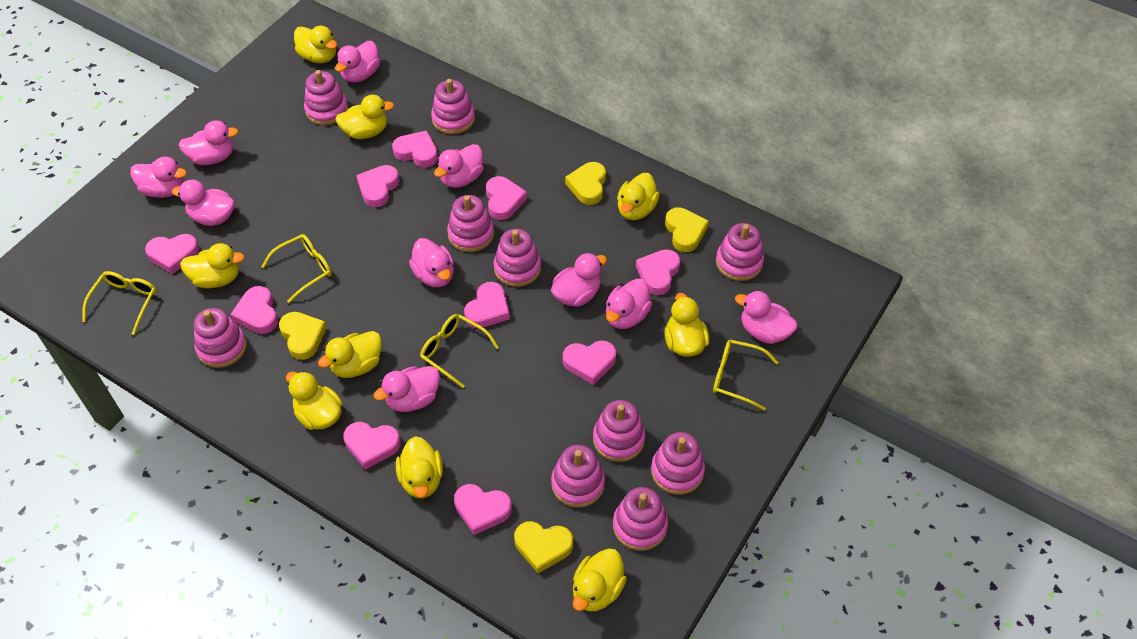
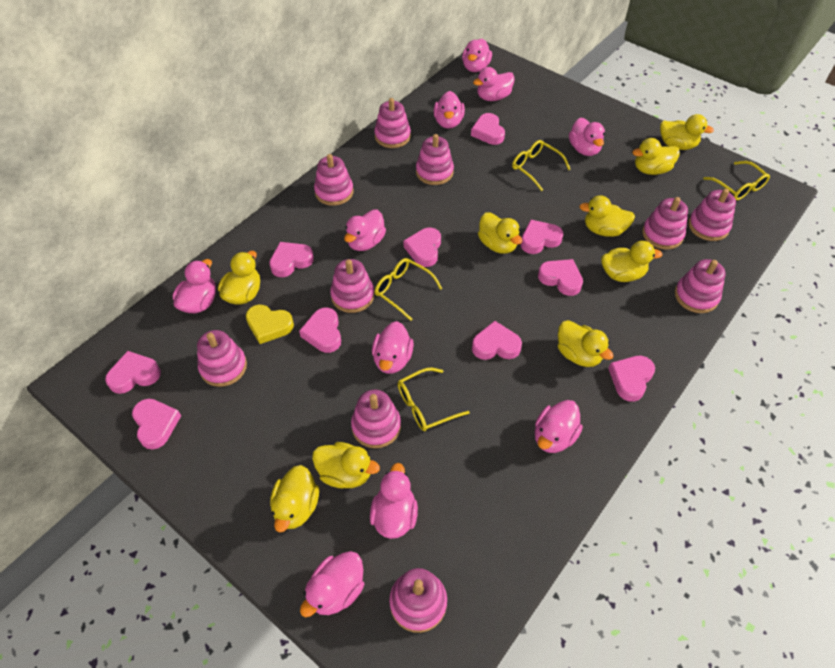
yellow heart: [279,312,327,360] [514,521,573,573] [565,162,606,205] [665,207,709,252] = 4 -> [246,304,294,344] = 1

